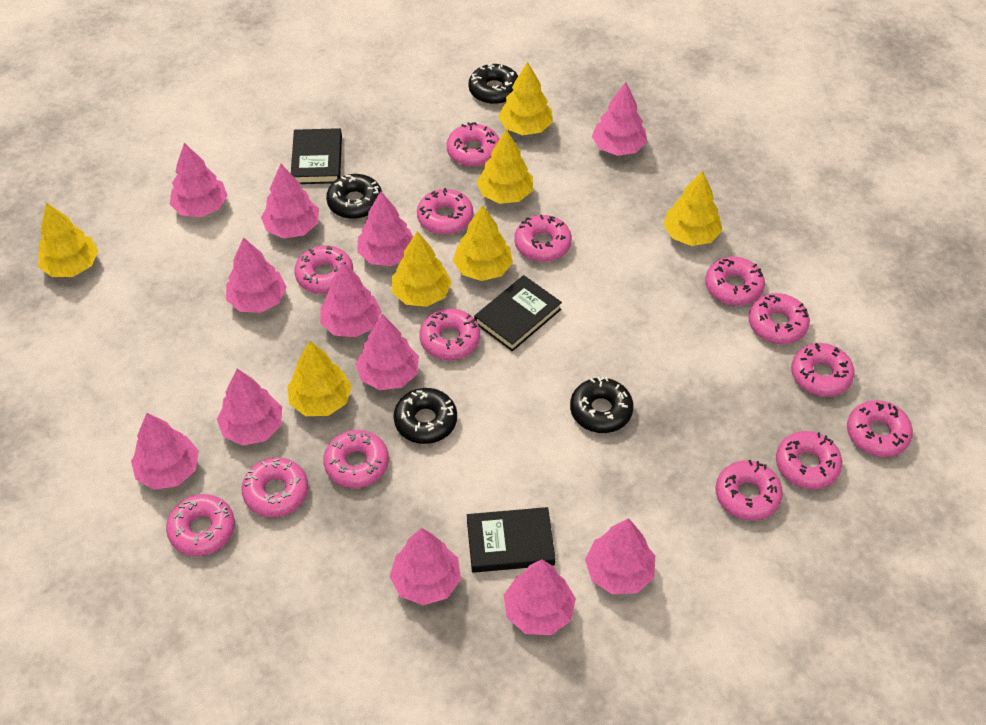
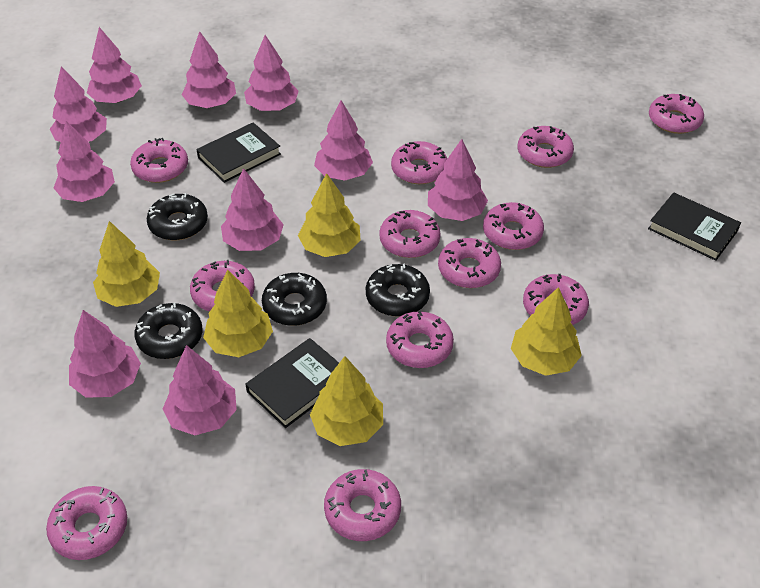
pink donut: [166,494,235,556] [242,457,308,517] [294,245,353,294] [323,430,389,488] [417,188,473,235] [420,308,480,360] [446,122,499,167] [514,215,572,262] [705,257,765,306] [716,460,783,521] [748,293,810,344] [776,431,842,489] [791,343,855,397] [847,400,913,457] = 14 -> [46,486,127,560] [130,138,188,183] [190,260,255,311] [324,469,401,541] [379,210,441,258] [386,311,454,368] [391,141,447,184] [438,238,501,288] [483,202,544,250] [518,126,574,168] [523,274,589,325] [649,94,704,134] = 12
pink tree: [131,413,199,490] [170,143,228,217] [217,369,282,446] [226,237,287,313] [261,164,319,239] [320,262,382,337] [355,314,419,390] [357,191,413,266] [389,528,461,605] [504,559,576,635] [585,518,655,594] [592,82,647,156] = 12 -> [50,66,107,142] [54,121,115,202] [69,310,141,398] [87,27,142,103] [163,345,237,435] [182,31,236,108] [221,168,284,251] [244,35,299,111] [314,100,373,181] [428,139,488,221] = 10
yellow tree: [38,202,98,277] [287,341,352,416] [392,231,452,307] [453,205,513,281] [477,130,533,204] [498,62,553,135] [663,171,722,246] = 7 -> [93,221,160,307] [203,270,273,357] [298,173,361,257] [310,356,383,446] [511,287,582,376] = 5

